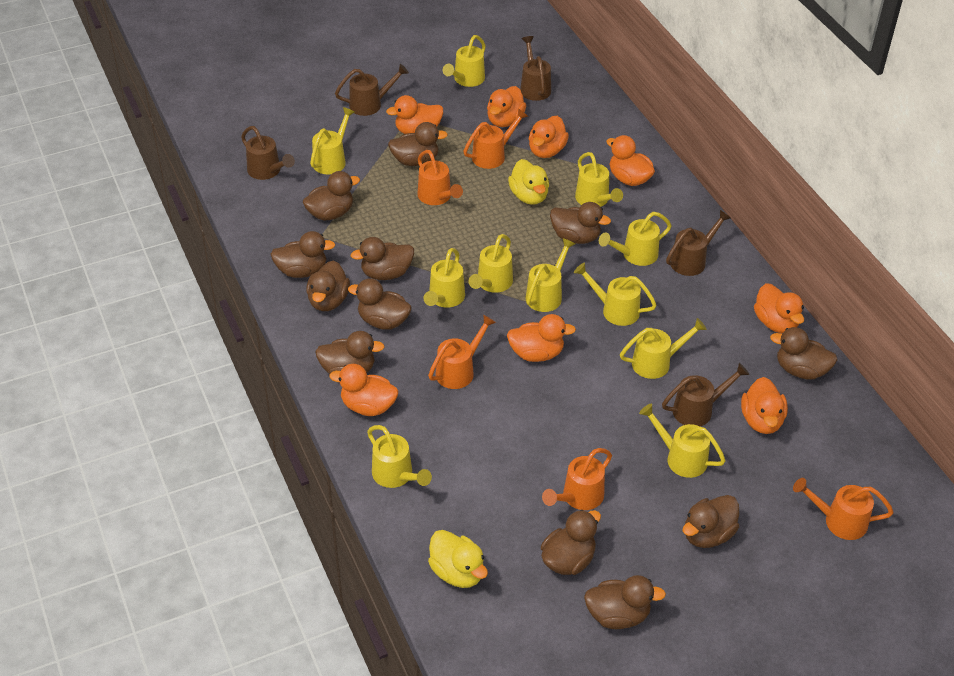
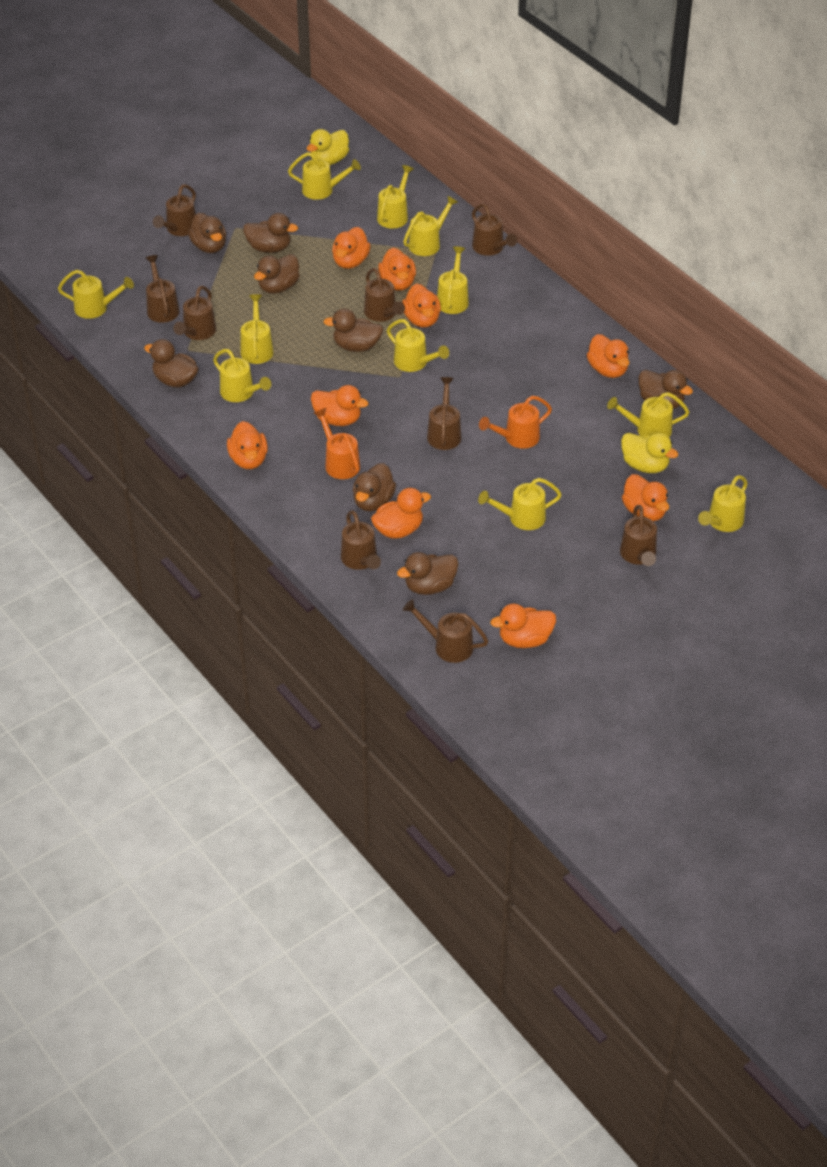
brown duck: [271,231,335,278] [303,171,360,221] [306,261,350,311] [315,331,385,374] [348,278,412,330] [351,237,414,280] [388,122,448,166] [541,510,601,575] [550,202,611,244] [584,575,666,629] [683,495,739,548] [770,327,837,380] = 12 -> [144,339,199,388] [188,213,226,253] [243,213,298,253] [254,254,300,294] [323,308,383,352] [353,463,396,511] [397,552,458,595] [639,370,693,409] = 8
brown watering can: [241,126,295,180] [335,64,409,116] [520,36,551,101] [662,363,749,426] [666,210,731,276] = 5 -> [146,255,180,323] [153,184,196,236] [173,286,216,340] [341,510,381,570] [364,268,405,322] [403,599,488,663] [427,377,462,450] [472,204,517,256] [620,505,657,566] = 9
orange duck: [329,364,398,416] [386,95,443,134] [487,86,526,127] [507,314,576,362] [529,116,569,158] [606,135,655,186] [741,377,788,434] [754,283,804,334] = 8 -> [227,421,268,469] [311,385,369,426] [332,227,371,269] [371,488,431,539] [378,248,416,291] [402,283,441,328] [490,604,556,648] [587,334,630,378] [622,474,669,521] = 9
orange watering can: [417,150,463,205] [428,314,496,389] [463,108,528,169] [542,448,612,510] [793,478,894,540] = 5 -> [314,408,360,479] [479,396,552,449] = 2

